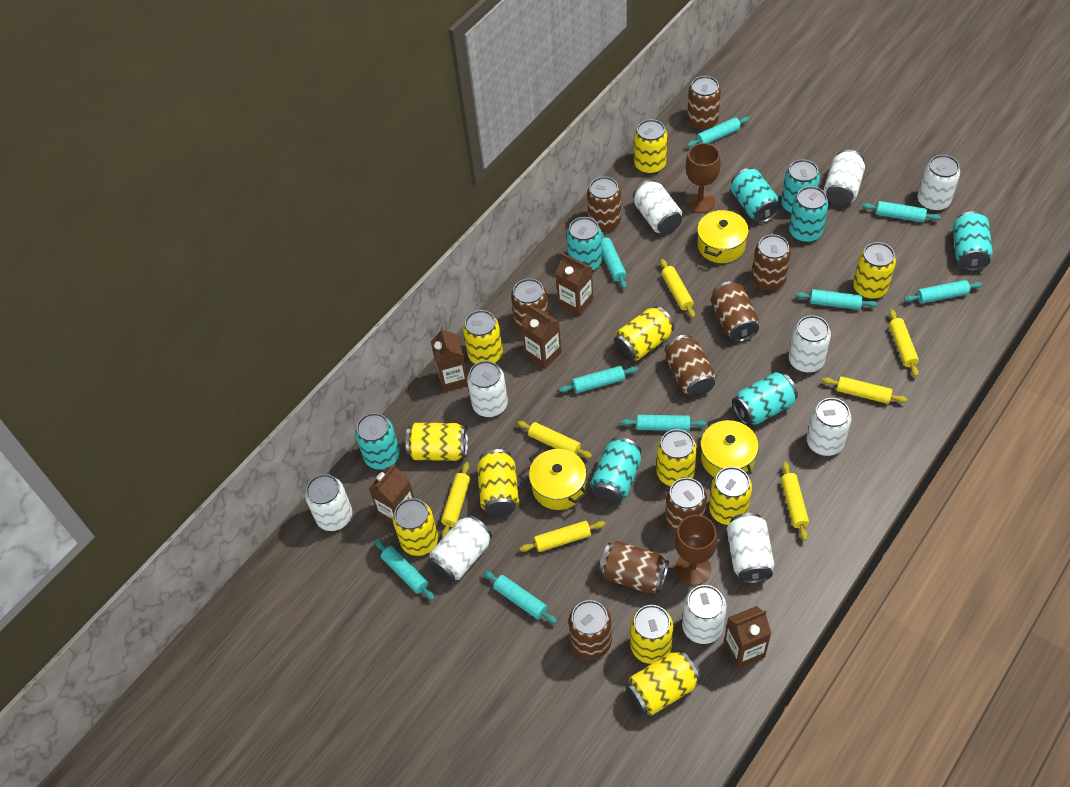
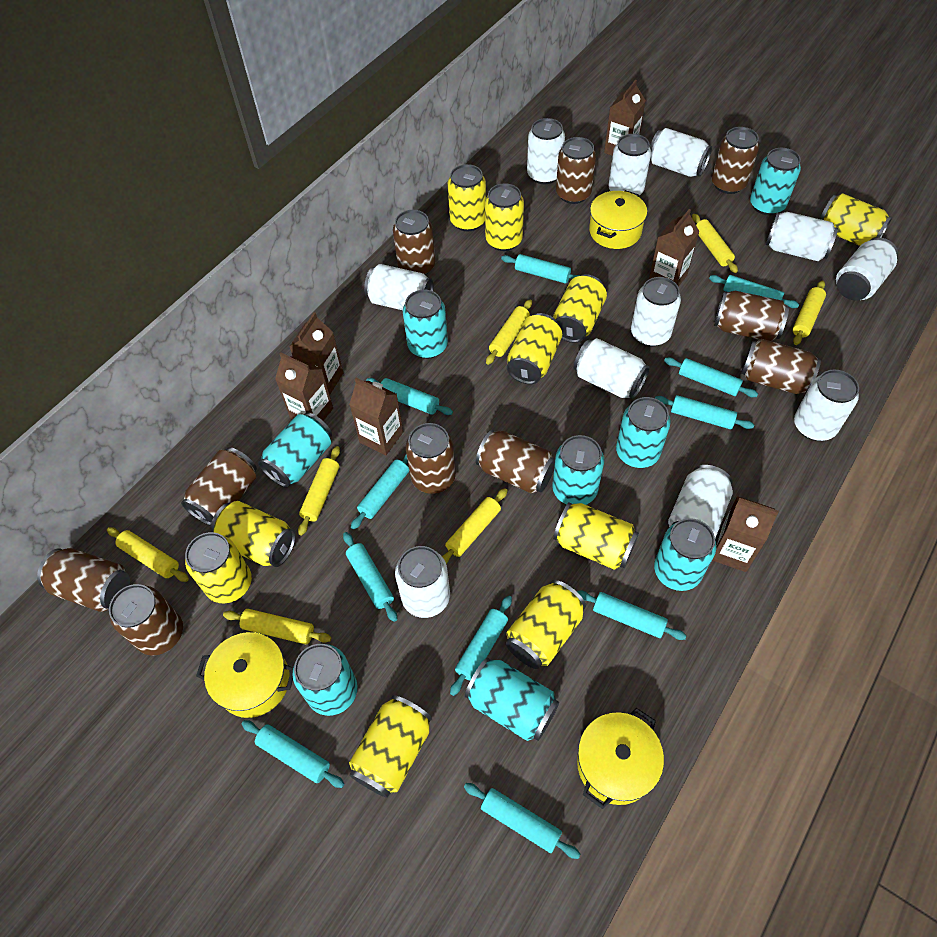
brown can: [511,278,549,332] [569,600,612,659] [587,177,621,232] [599,541,669,593] [665,335,716,397] [665,478,707,533] [687,76,721,131] [711,281,759,342] [752,234,791,291] = 9 -> [37,548,130,612] [109,584,183,656] [181,447,257,526] [393,210,435,275] [406,423,456,494] [476,430,555,494] [556,137,596,204] [712,127,759,194] [714,291,789,341] [741,339,821,394] = 10
brown carton: [369,464,414,525] [431,327,468,392] [521,305,562,369] [556,253,593,316] [724,606,771,668] = 5 -> [275,353,333,421] [289,312,343,395] [349,378,403,455] [604,80,646,156] [649,209,700,287] [712,496,779,572] = 6
brown goblet: [675,515,718,586] [686,143,721,213] = 2 -> none = 0
turquoise rolling pin: [375,540,435,600] [484,571,558,624] [559,366,638,393] [601,231,627,289] [621,415,706,431] [687,117,750,147] [796,289,878,310] [862,201,941,222] [904,280,983,304] = 9 -> [242,720,345,788] [343,532,397,622] [351,454,409,530] [366,378,453,415] [450,596,512,696] [464,783,581,859] [501,254,580,284] [577,591,686,640] [655,395,754,429] [664,357,758,397] [709,275,799,308] = 11
white can: [305,474,352,531] [428,515,492,582] [467,361,508,417] [633,180,682,234] [682,585,727,644] [727,513,774,583] [789,315,831,373] [807,398,852,456] [824,150,865,206] [917,155,960,211] = 10 -> [364,264,434,310] [395,546,450,618] [527,118,565,184] [574,338,650,399] [608,134,651,195] [631,277,681,347] [650,128,712,177] [668,465,733,538] [766,212,838,261] [794,370,859,441] [836,238,898,301] = 11
yellow can: [393,498,438,556] [406,423,468,461] [463,310,503,364] [477,449,519,516] [614,306,674,361] [626,650,700,715] [630,605,673,664] [634,119,667,174] [657,429,697,486] [709,467,752,525] [853,242,896,299] = 11 -> [185,532,252,603] [210,501,296,567] [349,695,432,798] [448,164,486,231] [485,183,524,251] [506,580,586,669] [507,313,562,384] [553,274,607,343] [553,502,639,570] [820,193,892,246] = 10

